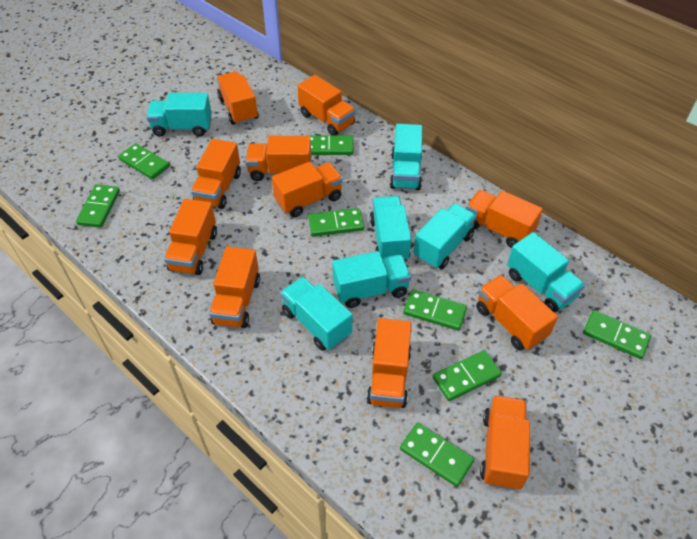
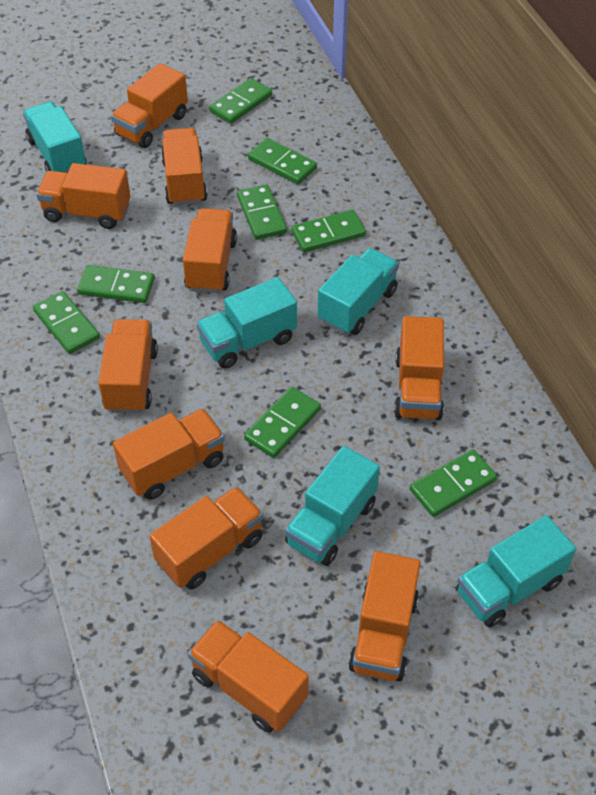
orange truck: [164,199,217,275] [191,139,241,209] [209,247,260,328] [216,71,258,125] [245,136,311,181] [272,162,343,217] [297,75,356,135] [367,318,412,408] [466,190,543,248] [476,275,558,350] [480,395,530,490] = 11 -> [36,163,131,229] [98,319,158,413] [111,63,188,148] [113,408,225,500] [149,486,263,590] [161,128,207,206] [183,208,237,293] [188,620,309,733] [348,551,421,681] [394,316,444,420] = 10
turquoise truck: [146,93,212,136] [280,277,352,351] [332,251,411,308] [370,196,411,260] [390,124,423,190] [414,203,477,269] [507,232,585,312] = 7 -> [23,102,87,173] [196,277,297,369] [285,446,380,566] [318,248,399,335] [457,515,576,628] = 5

